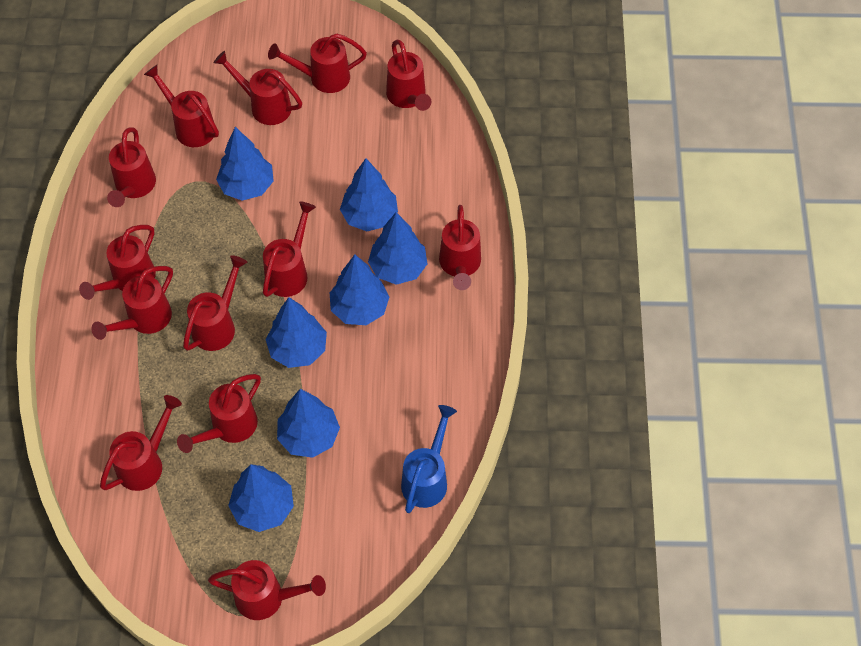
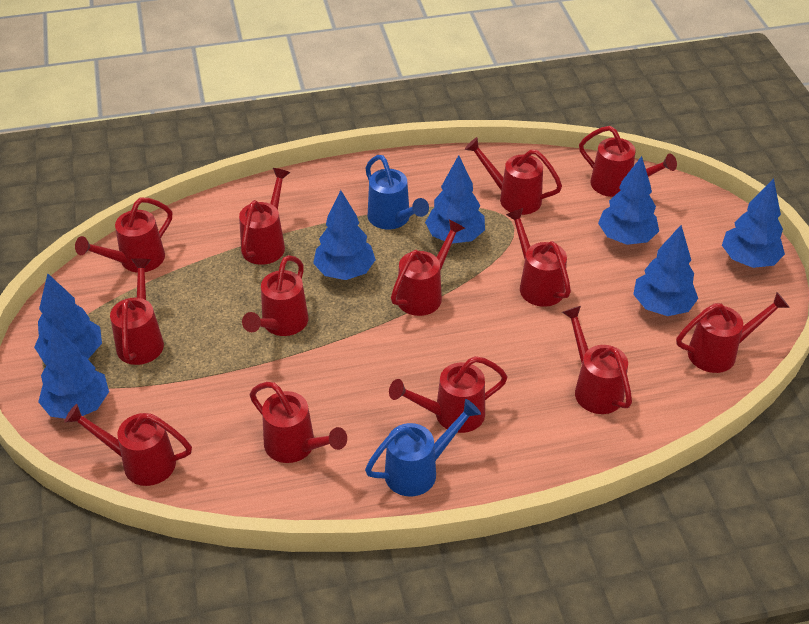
blue watering can: [401,405,457,513] = 1 -> [365,155,429,230] [365,399,481,497] = 2

